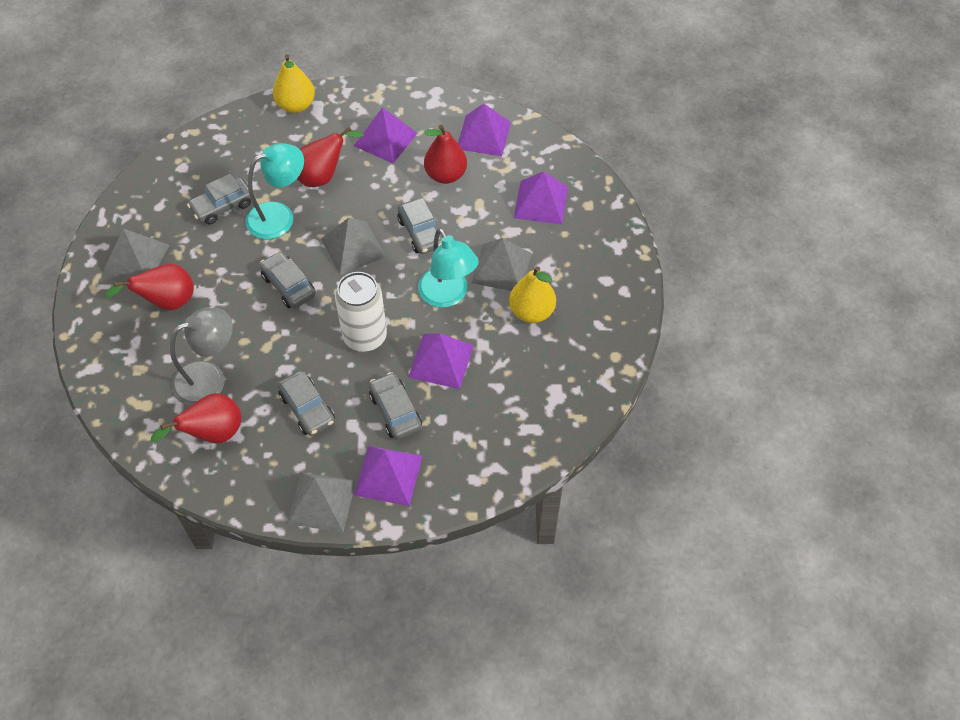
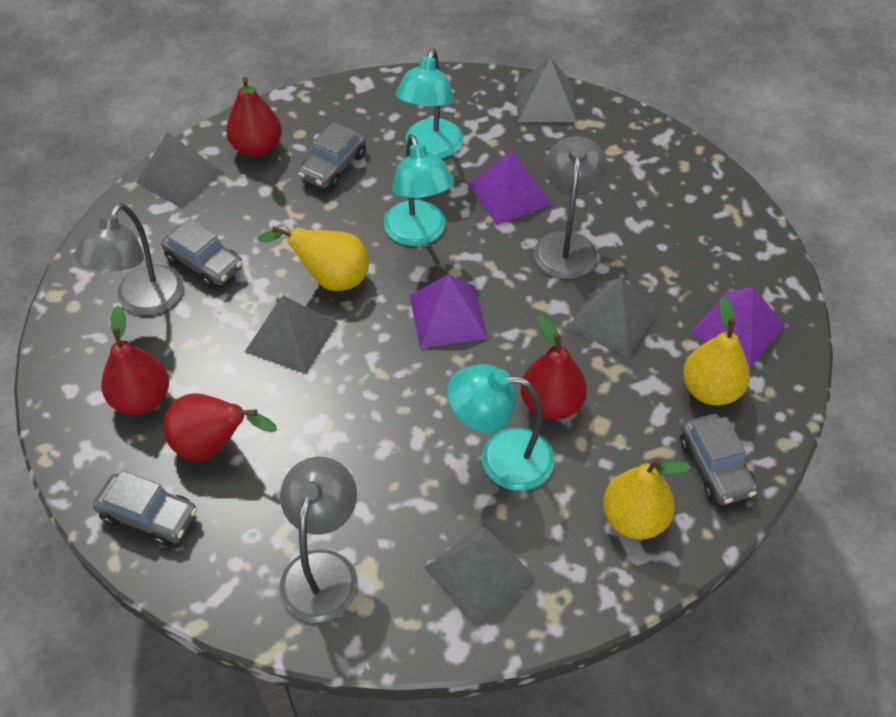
grey car: [187,174,251,225] [260,251,315,308] [278,371,335,436] [369,372,422,439] [397,198,443,254] = 5 -> [93,470,197,546] [161,218,243,288] [298,122,366,189] [680,414,757,505] = 4
grey lamp: [170,308,233,406] = 1 -> [75,203,183,315] [279,457,358,622] [534,136,607,279] = 3
grey pyramid: [102,229,169,279] [287,472,356,533] [321,218,386,275] [471,238,532,291] = 4 -> [136,132,223,208] [245,295,337,374] [424,523,536,627] [516,58,577,122] [567,277,658,358] = 5
purple pyramid: [354,107,418,164] [354,446,422,506] [408,333,474,389] [458,104,511,156] [514,171,568,224] = 5 -> [409,274,488,348] [468,150,552,225] [691,287,785,368] = 3
turquoise lamp: [246,143,304,239] [418,228,479,308] = 2 -> [384,134,454,246] [395,48,463,158] [447,364,554,491] = 3
white can: [335,272,387,352] = 1 -> none = 0
yellow pear: [273,54,315,113] [509,267,556,323] = 2 -> [258,226,369,291] [603,458,691,540] [683,297,750,406] = 3

